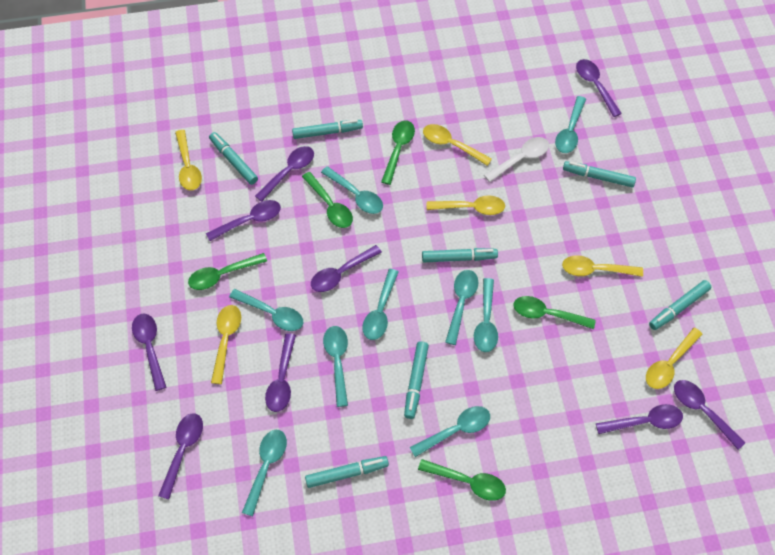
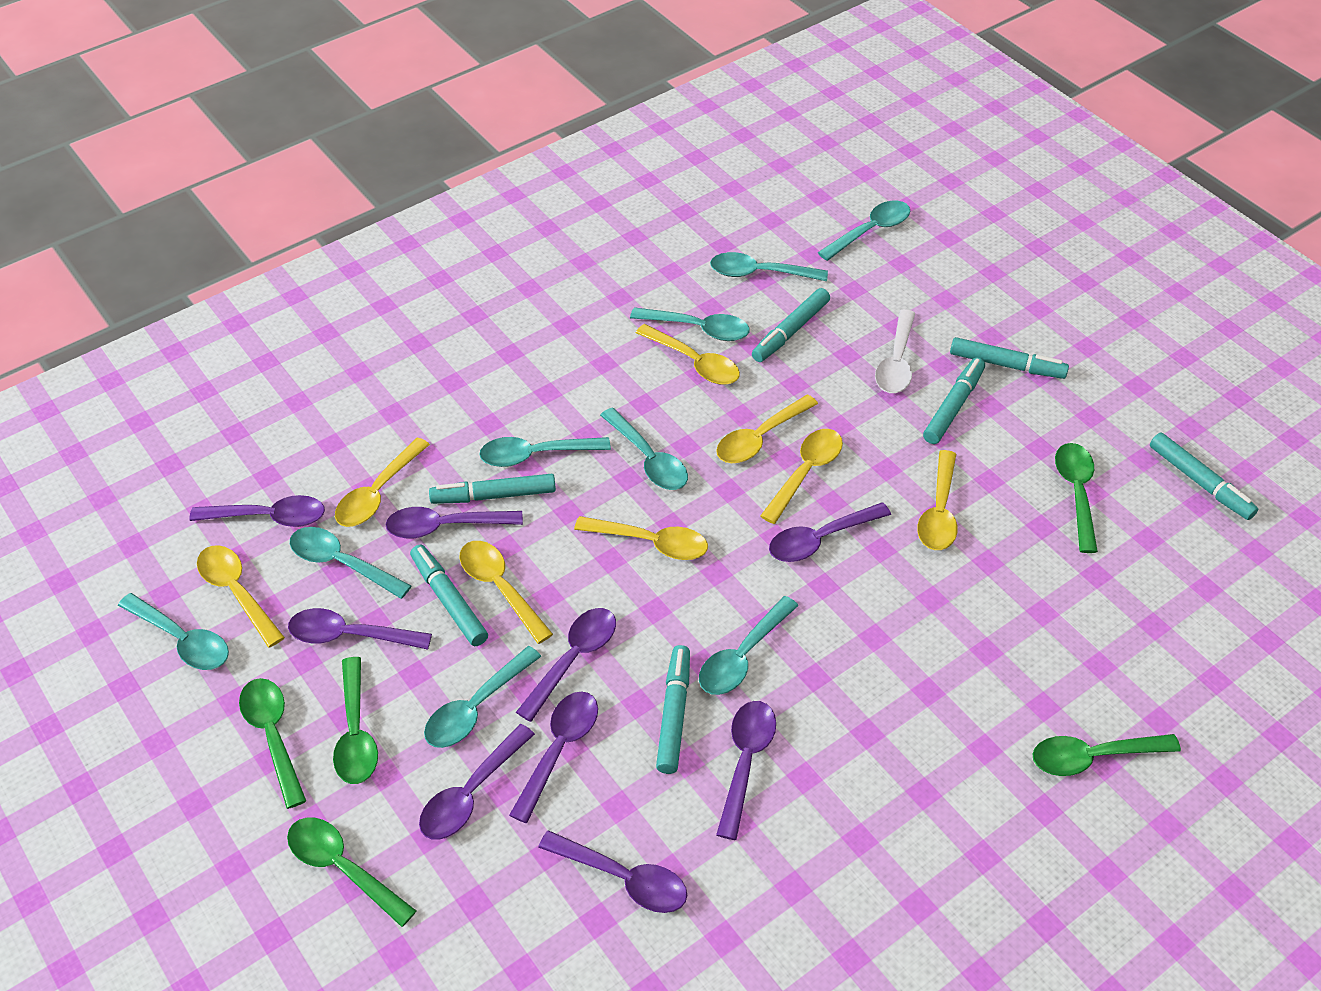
yellow spoon: [175,130,202,191] [211,305,241,384] [423,124,492,166] [427,195,505,215] [562,255,643,277] [646,328,703,389] = 6 -> [197,545,285,647] [335,438,430,527] [459,541,553,644] [574,516,708,560] [636,324,740,385] [716,394,818,463] [760,429,843,524] [917,450,958,550] = 8

